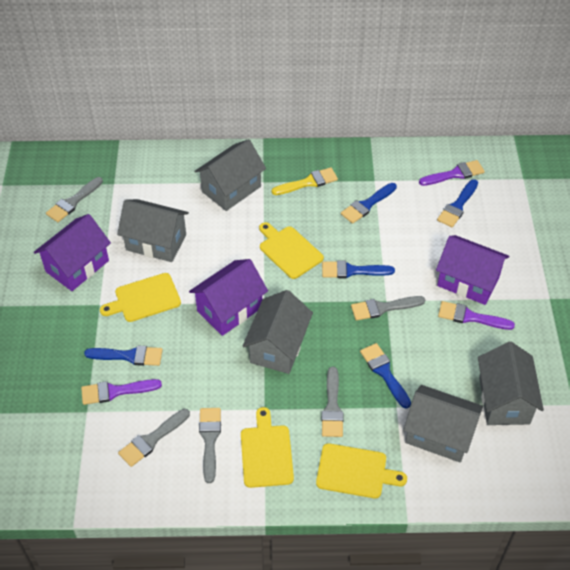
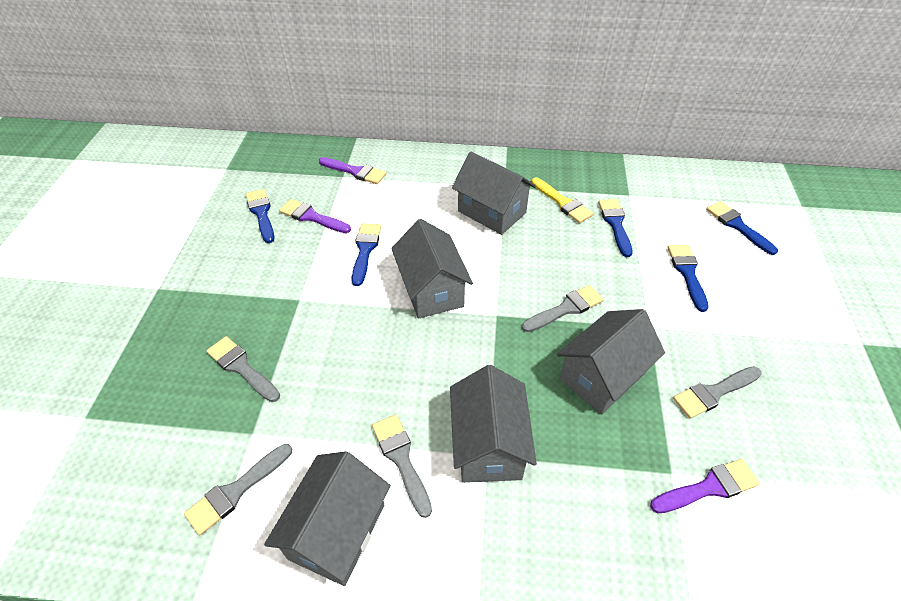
purple house: [34,214,111,291] [189,259,268,336] [436,235,509,305] = 3 -> none = 0
yellow cutting board: [100,273,181,322] [241,407,294,488] [259,222,324,279] [316,443,407,498] = 4 -> none = 0

